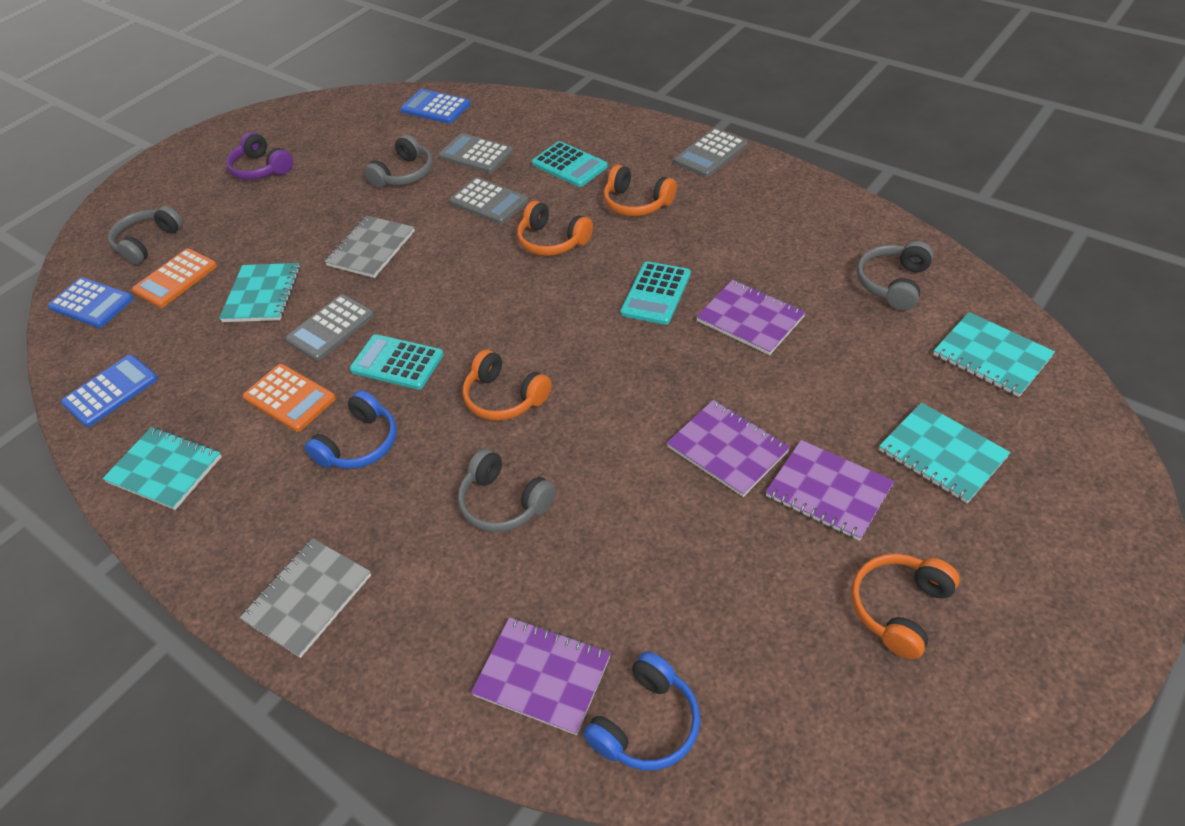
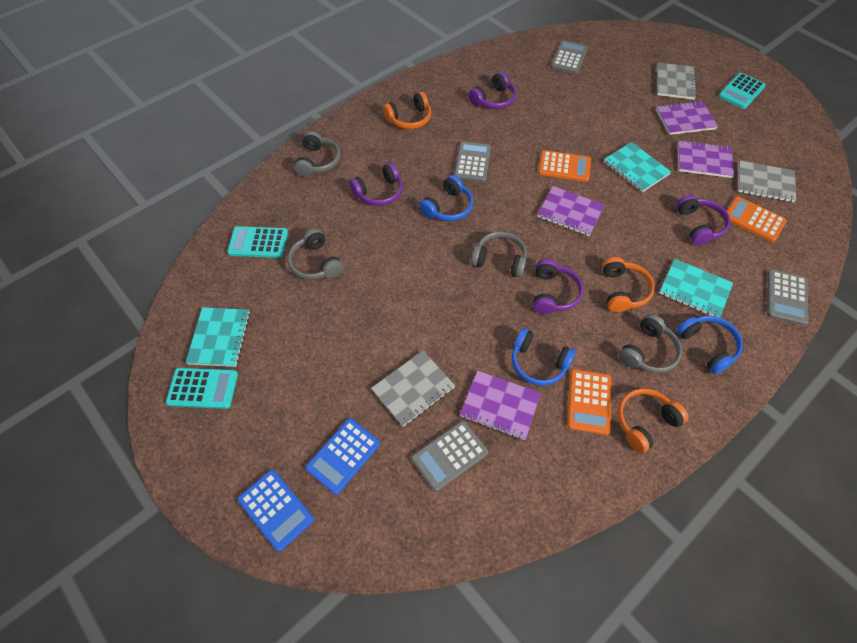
blue calculator: [48,277,134,328] [61,355,158,427] [400,89,471,124] = 3 -> [237,470,314,552] [305,418,380,495] = 2
blue headphones: [305,390,397,469] [583,651,701,771] = 2 -> [419,175,473,221] [512,328,576,386] [676,316,743,374] = 3
grey notebook: [240,538,371,658] [324,216,415,278] = 2 -> [371,351,455,427] [657,63,697,100] [738,160,797,202] = 3
orange calculator: [132,249,217,308] [243,364,336,432] = 2 -> [538,150,591,182] [567,369,612,435] [727,196,787,242] = 3
orange headphones: [463,350,551,421] [517,201,593,256] [603,165,677,216] [851,554,960,660] = 4 -> [383,92,431,129] [602,257,655,312] [617,388,688,453] = 3
purple headphones: [226,132,293,180] = 1 -> [350,163,403,206] [468,72,516,109] [533,259,584,314] [676,195,730,245] = 4
turquoise notebook: [102,427,222,510] [219,263,300,322] [879,402,1011,503] [933,312,1055,397] = 4 -> [185,307,250,367] [604,142,671,192] [659,259,733,317] = 3

